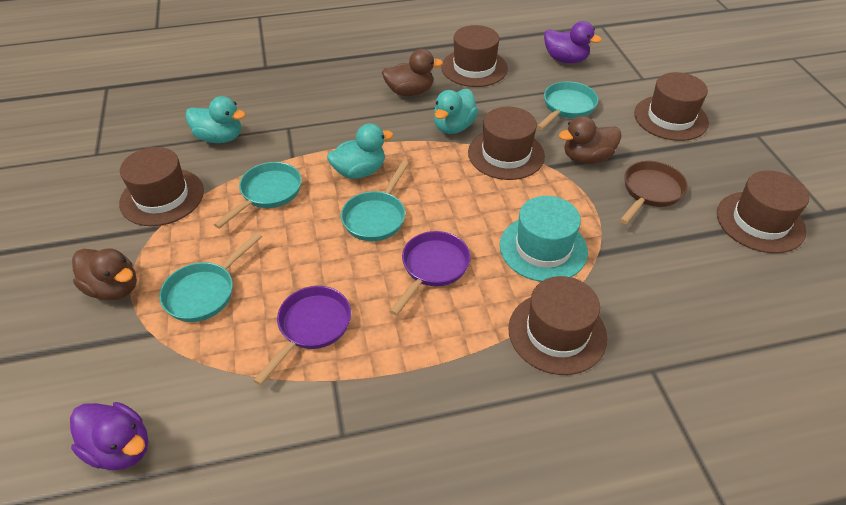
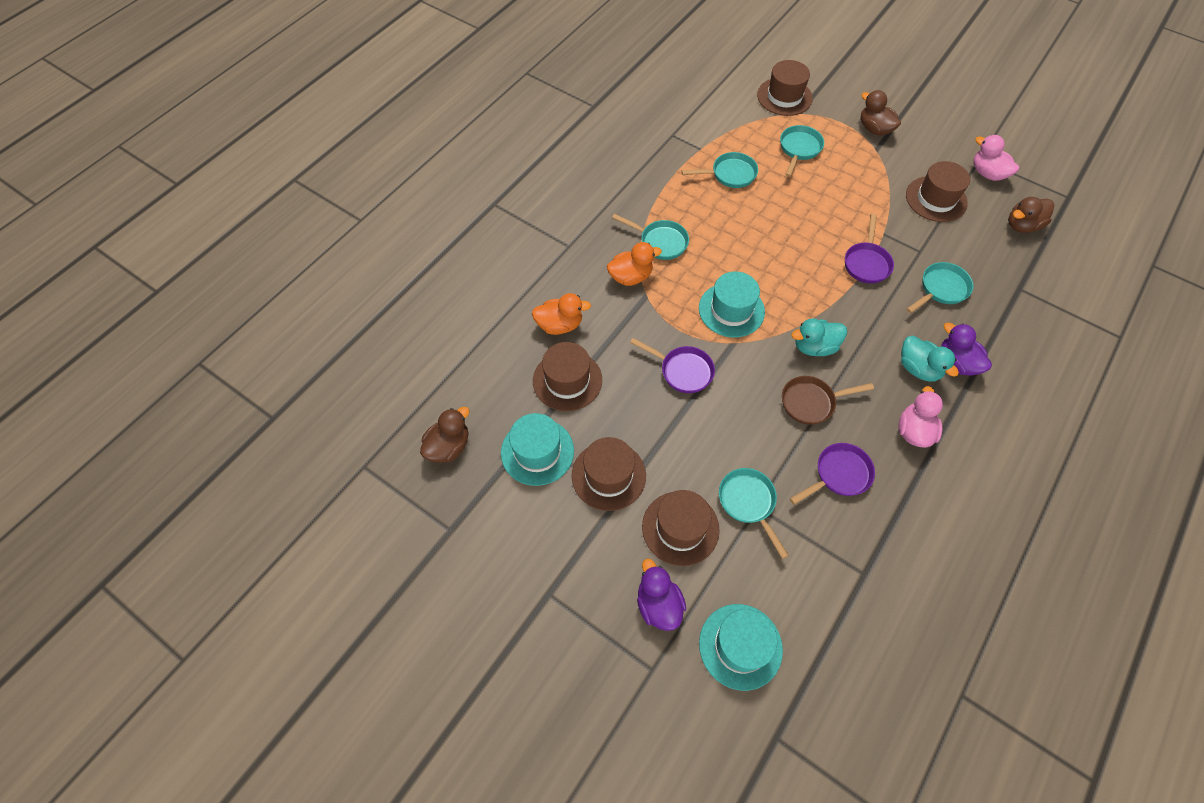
brown hat: [119,147,204,226] [441,25,508,87] [468,107,545,180] [508,276,607,375] [634,72,709,141] [717,171,809,253] = 6 -> [533,342,602,411] [572,437,646,511] [642,490,720,566] [757,60,813,116] [906,161,970,222] = 5
orange duck: none = 0 -> [532,293,591,335] [607,242,662,286] = 2
pink duck: none = 0 -> [899,386,943,448] [973,135,1019,181] = 2
purple pan: [253,286,351,385] [390,231,470,316] = 2 -> [630,338,715,393] [790,443,875,505] [845,214,894,284] = 3
turquoise duck: [185,96,246,143] [327,123,393,179] [434,89,478,134] = 3 -> [791,318,847,356] [901,336,959,382] = 2
turquoise hat: [500,196,588,282] = 1 -> [501,413,574,486] [699,271,765,337] [699,604,783,691] = 3
turquoise pan: [159,232,262,322] [214,162,302,229] [341,161,409,241] [537,81,598,130] = 4 -> [612,214,689,260] [682,152,758,188] [719,468,789,559] [780,125,824,177] [906,262,973,313] = 5

